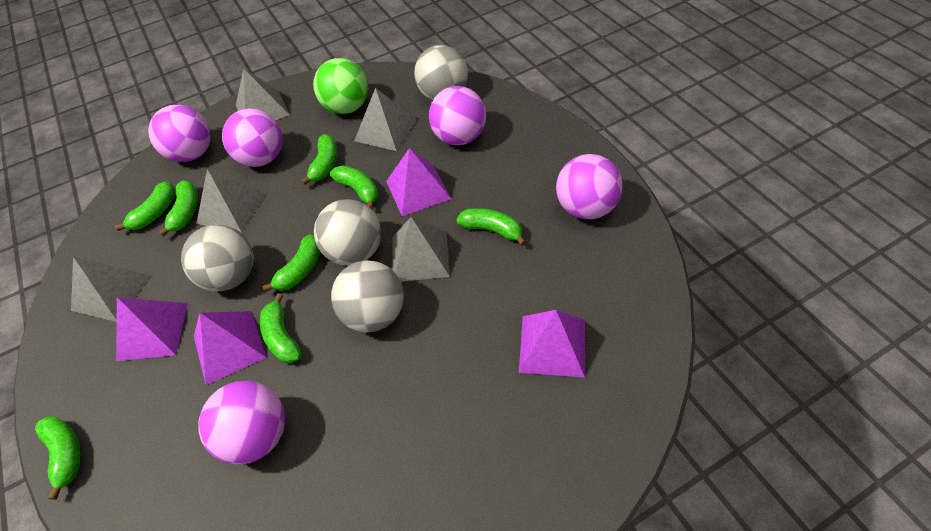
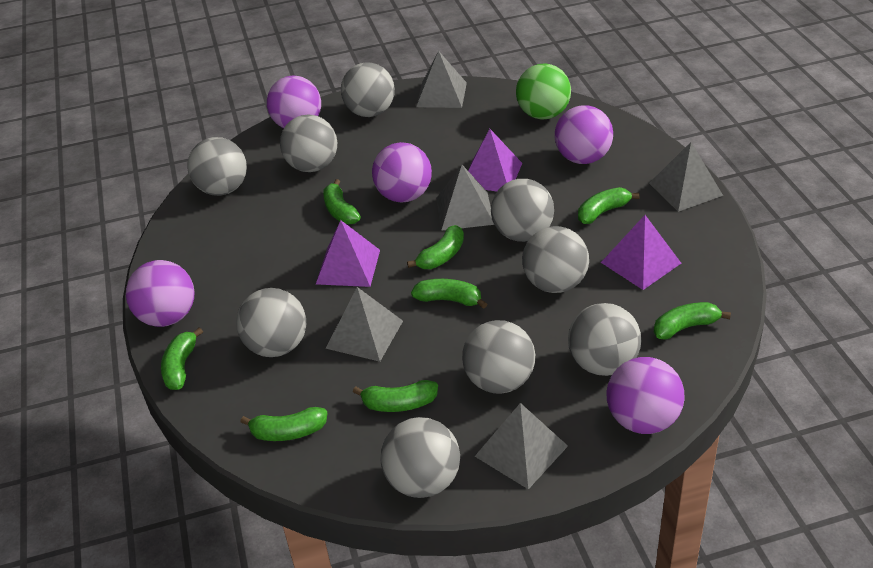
grey ball: [181,225,254,291] [314,199,381,266] [331,260,404,332] [414,45,468,100] = 4 -> [187,137,247,196] [236,288,306,357] [280,115,337,172] [341,62,395,117] [380,417,460,498] [462,320,535,394] [491,179,554,242] [522,226,589,293] [568,303,641,376] = 9
purple pyramid: [116,297,188,361] [194,311,266,385] [386,148,451,216] [519,310,585,377] = 4 -> [316,220,380,287] [468,129,522,191] [601,215,681,290] = 3

